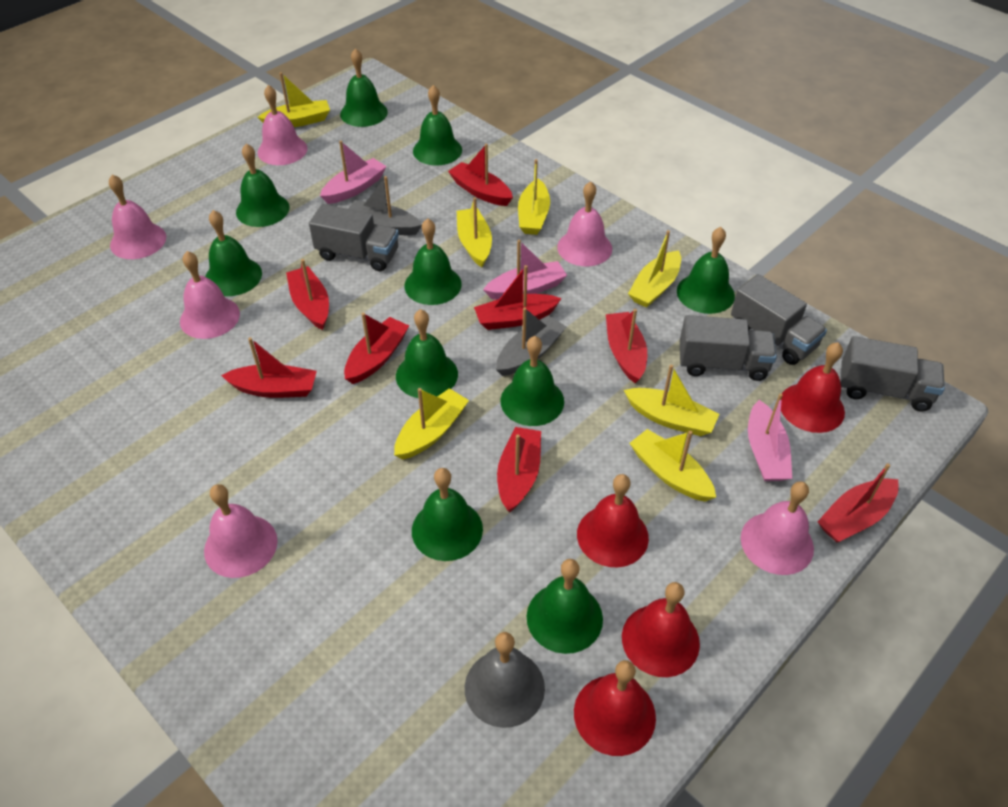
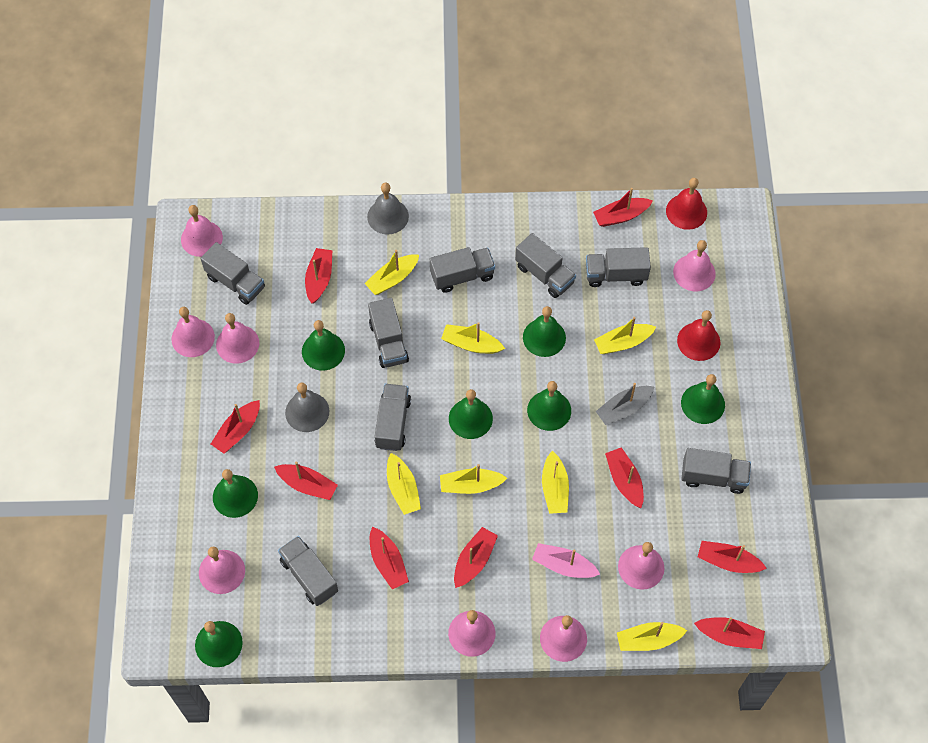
green bell: [205,210,262,296] [236,144,290,227] [340,48,388,127] [396,309,458,398] [405,218,462,305] [412,468,483,561] [413,85,462,166] [501,336,564,426] [527,559,603,654] [677,227,735,314] = 10 -> [195,621,243,667] [213,469,258,518] [302,320,345,371] [449,389,493,439] [523,306,566,357] [527,381,571,431] [681,374,725,424] = 7
grey bell: [465,632,545,728] = 1 -> [285,382,329,432] [367,183,409,235] = 2
grey boat: [348,176,422,235] [496,307,566,376] = 2 -> [596,383,654,425] = 1
grey truck: [309,204,399,271] [680,315,777,381] [731,274,827,365] [840,336,945,412] = 4 -> [201,242,265,305] [278,536,338,606] [368,298,409,368] [374,384,411,451] [430,247,495,293] [515,233,576,298] [586,247,651,287] [681,448,751,494] = 8
pink bell: [109,175,166,259] [180,251,240,339] [204,484,277,578] [258,85,307,165] [557,181,612,266] [741,482,814,575] = 6 -> [171,307,215,357] [181,205,223,257] [199,547,245,594] [216,313,259,364] [448,610,496,657] [540,615,587,662] [618,542,664,590] [673,240,716,291] = 8
pink boat: [320,141,387,204] [483,240,567,300] [748,393,792,481] = 3 -> [532,543,600,578] = 1
red bell: [574,660,656,756] [577,474,649,567] [622,582,700,677] [781,342,845,433] = 4 -> [666,178,707,230] [677,310,720,361] = 2
red boat: [221,337,317,398] [286,259,329,330] [344,312,409,384] [448,144,513,206] [474,265,562,330] [497,427,541,512] [606,309,647,383] [817,463,899,542] = 8 -> [211,400,260,454] [274,462,338,500] [305,248,332,304] [370,527,409,589] [454,527,498,588] [593,188,653,227] [605,447,644,508] [694,617,765,649] [698,541,767,573] = 9

